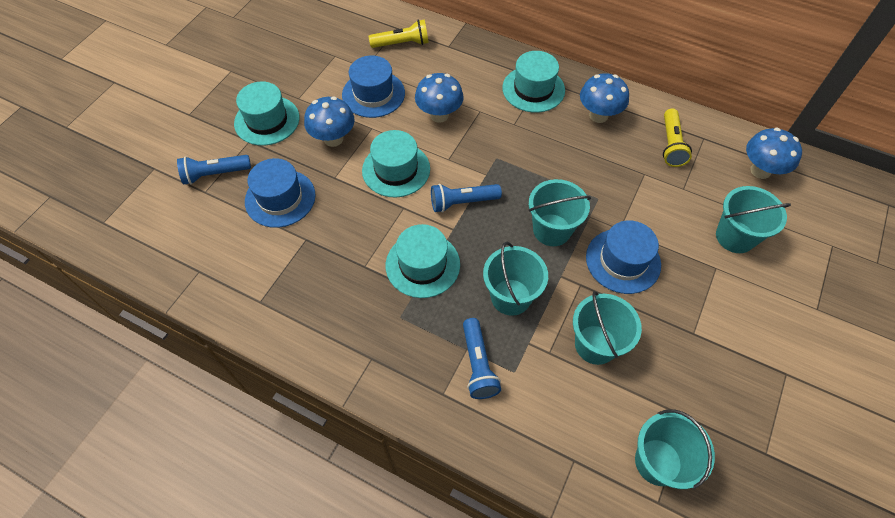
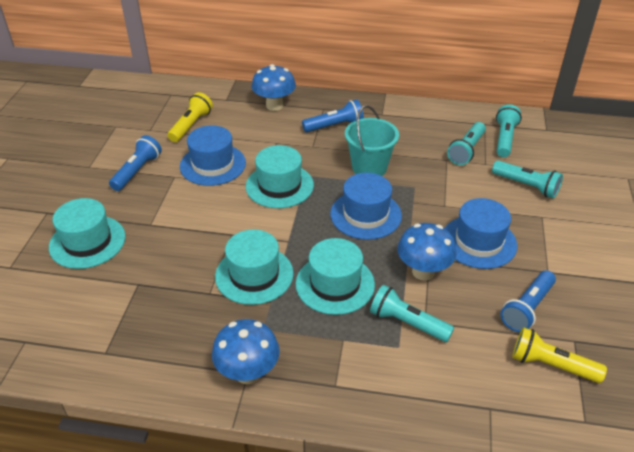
blue mushroom: [304,97,355,147] [415,73,464,123] [580,73,629,123] [746,127,802,179] = 4 -> [212,319,280,384] [252,64,296,111] [397,223,457,281] = 3
turquoise bucket: [483,242,548,316] [529,179,591,246] [573,291,642,365] [635,409,715,489] [716,186,791,253] = 5 -> [345,105,399,176] = 1
turquoise flashlight: none = 0 -> [370,285,454,342] [447,122,486,165] [492,160,563,198] [496,104,522,157] = 4

